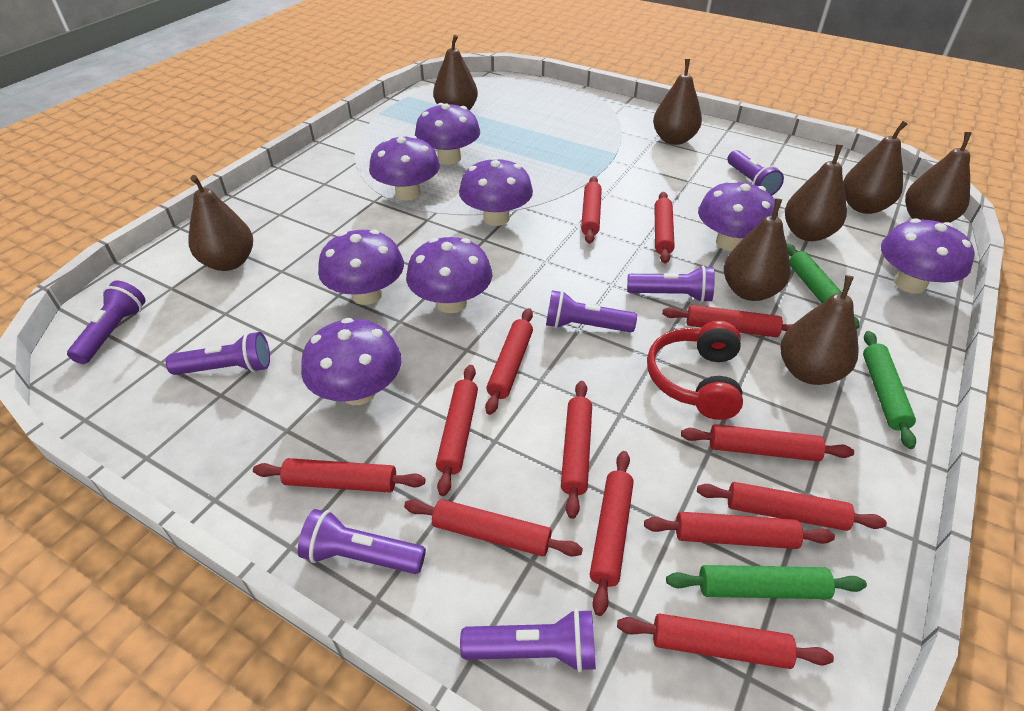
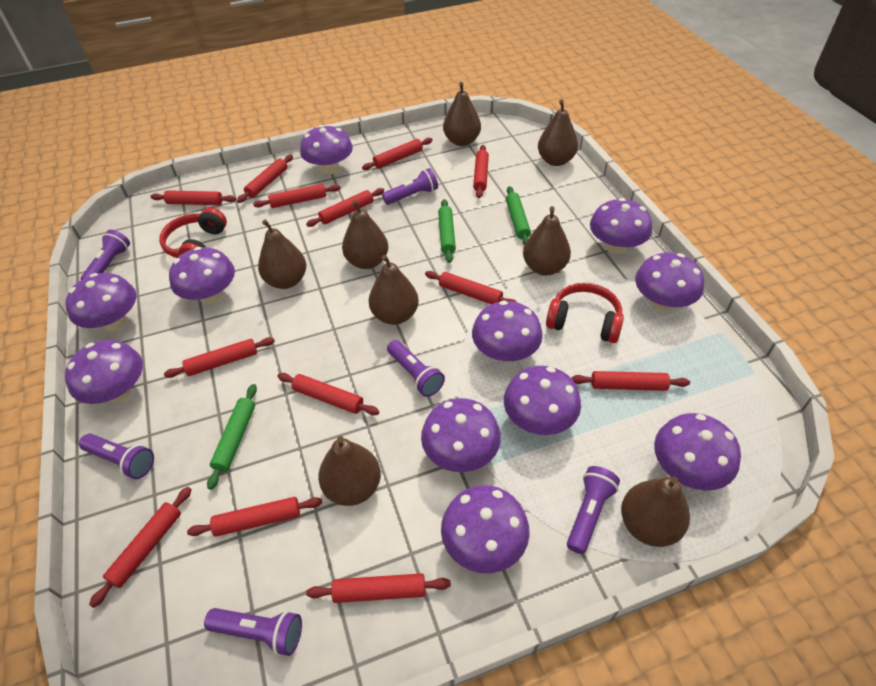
purple flashlight: [67,281,146,364] [166,332,270,375] [298,509,426,574] [460,609,596,672] [546,290,637,333] [627,265,715,303] [728,150,784,195] = 7 -> [79,434,154,479] [81,230,130,280] [204,608,302,656] [382,168,438,205] [387,340,445,397] [567,466,620,554] = 6
purple mushroom: [301,318,401,405] [318,229,404,305] [369,135,440,201] [406,237,492,313] [415,103,480,164] [459,157,533,226] [698,180,778,251] [881,218,975,293] = 8 -> [65,273,136,331] [65,340,143,404] [169,247,235,304] [300,125,353,174] [421,398,501,472] [441,485,530,573] [472,301,543,362] [504,366,581,435] [590,198,652,254] [635,252,704,311] [654,413,741,491] = 11
red headphones: [647,321,743,420] = 1 -> [159,208,227,258] [546,283,624,343] = 2

